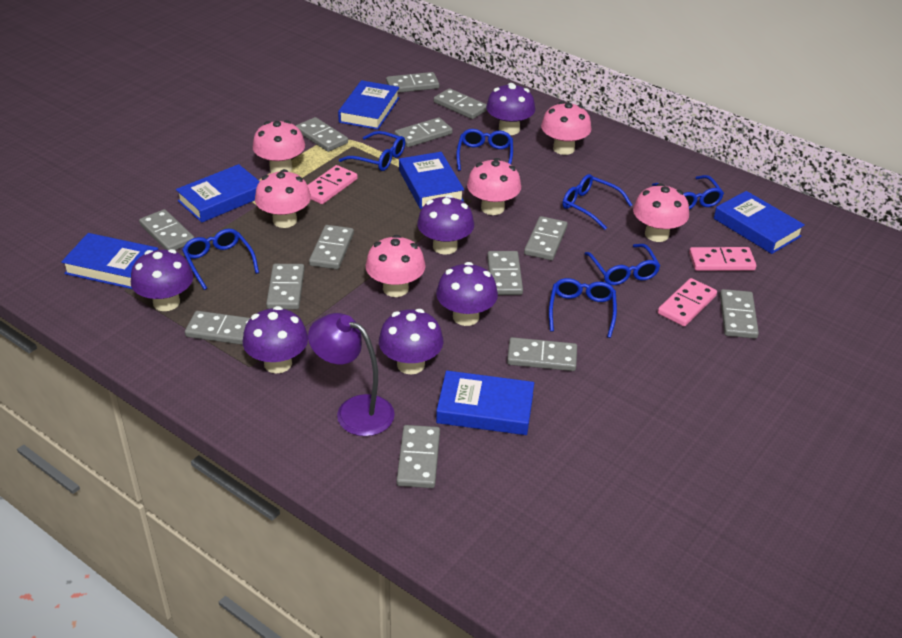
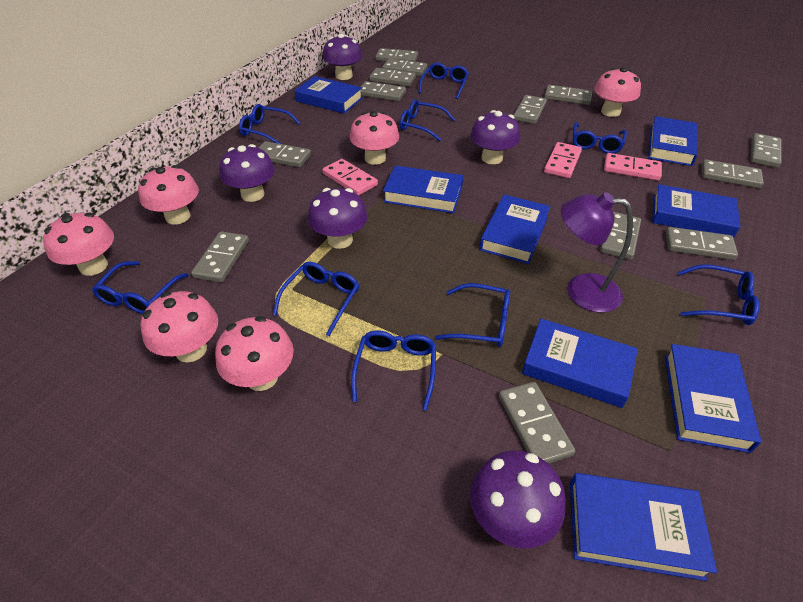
blue book: [61,233,159,289] [176,164,260,223] [338,80,399,130] [399,152,464,209] [436,371,534,435] [714,191,805,254] = 6 -> [294,76,363,114] [383,165,463,213] [479,195,551,264] [522,318,638,408] [570,473,717,581] [648,116,698,166] [652,184,741,238] [665,344,762,453] = 8
blue glasses: [182,229,259,290] [339,131,405,171] [456,129,513,171] [549,278,617,338] [562,174,632,230] [585,244,660,285] [652,175,724,210] = 7 -> [92,261,188,314] [239,104,301,144] [273,262,359,336] [351,331,436,410] [400,99,455,141] [419,63,469,99] [435,283,510,347] [573,122,627,154] [678,264,759,325] = 9
purple mushroom: [131,249,193,311] [243,306,308,374] [379,309,444,375] [417,195,474,255] [436,262,498,326] [486,83,535,135] = 6 -> [219,144,275,202] [308,188,368,249] [323,34,362,80] [470,110,520,164] [470,450,566,548] = 5

